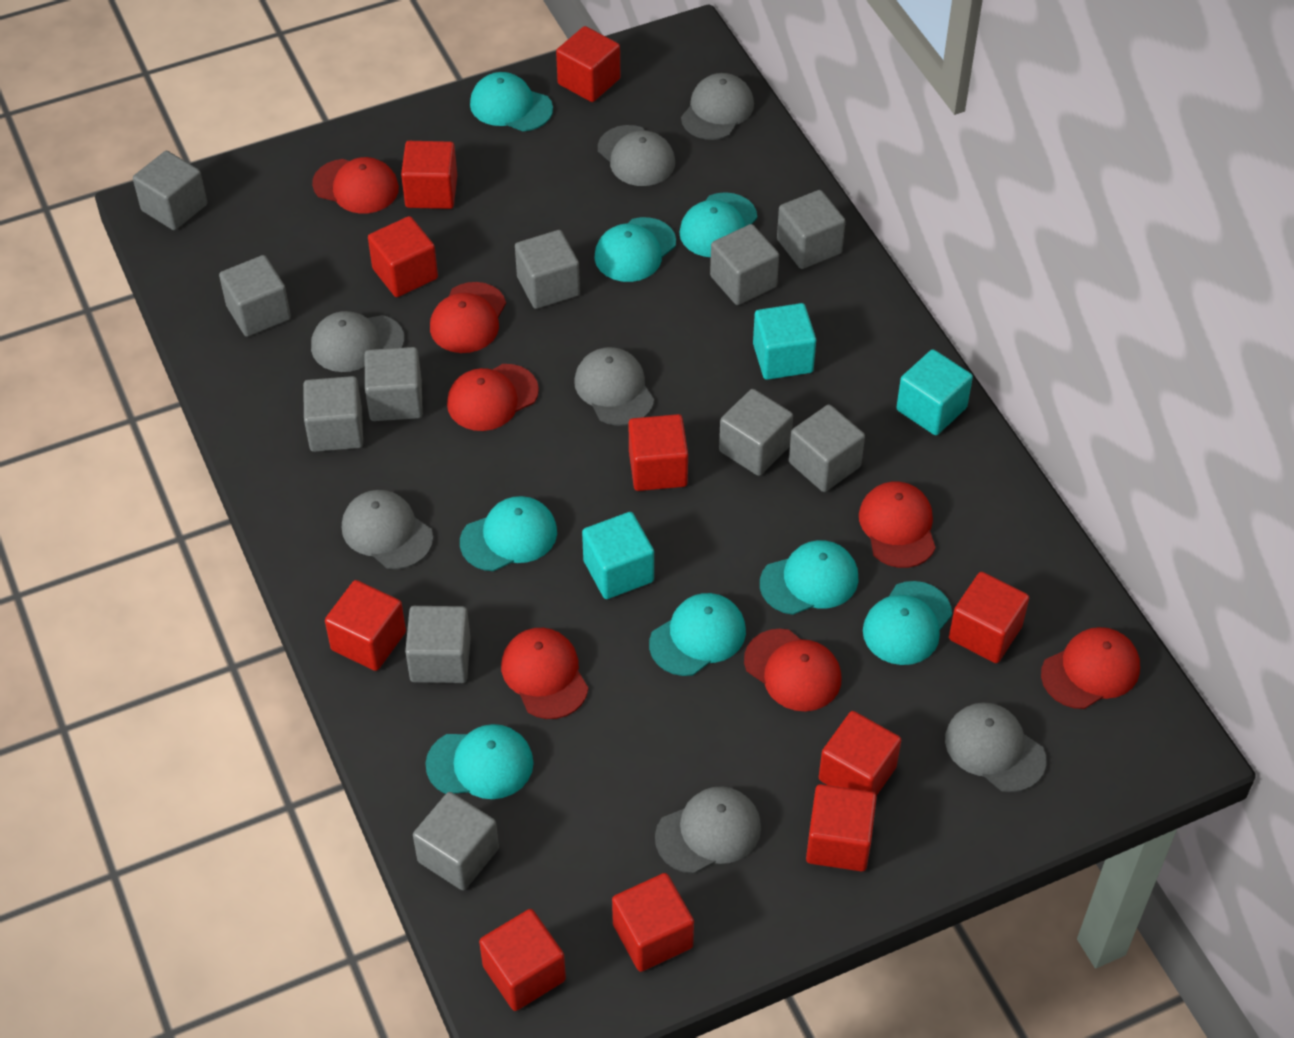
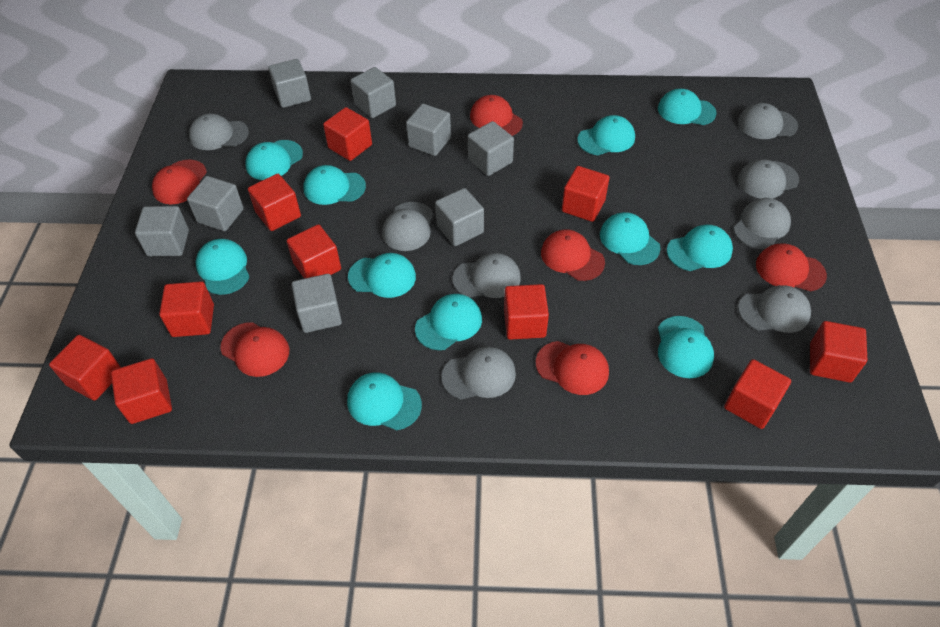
grey cap: [311,311,404,372] [342,490,433,569] [574,347,654,426] [598,125,675,186] [655,786,761,874] [681,73,754,140] [945,702,1046,792] = 7 -> [189,114,249,150] [382,202,434,251] [441,346,516,400] [453,253,521,298] [733,198,791,249] [738,103,798,139] [738,159,799,199] [738,285,811,333] = 8
grey cube: [133,151,207,230] [219,255,291,337] [303,376,363,452] [365,347,423,421] [405,606,471,683] [413,792,499,890] [515,230,580,309] [710,224,779,305] [719,389,793,476] [777,190,845,269] [789,404,865,492] = 11 -> [135,206,189,256] [187,176,244,231] [268,59,311,108] [292,274,342,333] [351,67,396,118] [406,104,451,156] [435,188,484,246] [468,121,514,176] = 8
red cap: [312,157,399,213] [430,282,506,353] [447,364,539,431] [501,628,588,719] [744,629,842,711] [859,482,936,568] [1041,627,1140,709] = 7 -> [152,160,207,204] [220,322,289,377] [470,95,523,136] [536,341,609,395] [541,229,605,281] [756,243,827,291] = 6
turquoise cap: [425,724,533,799] [460,496,557,571] [470,72,553,131] [594,217,676,282] [649,593,746,676] [679,192,757,257] [760,540,859,615] [863,581,952,665] = 8 -> [196,239,249,295] [245,140,303,180] [304,165,366,205] [347,372,422,430] [348,253,416,298] [415,294,482,350] [577,115,635,155] [600,212,661,265] [658,89,717,125] [658,316,714,378] [667,225,733,271] = 11
turquoise cube: [582,512,654,599] [753,303,816,380] [896,349,973,435] = 3 -> none = 0

